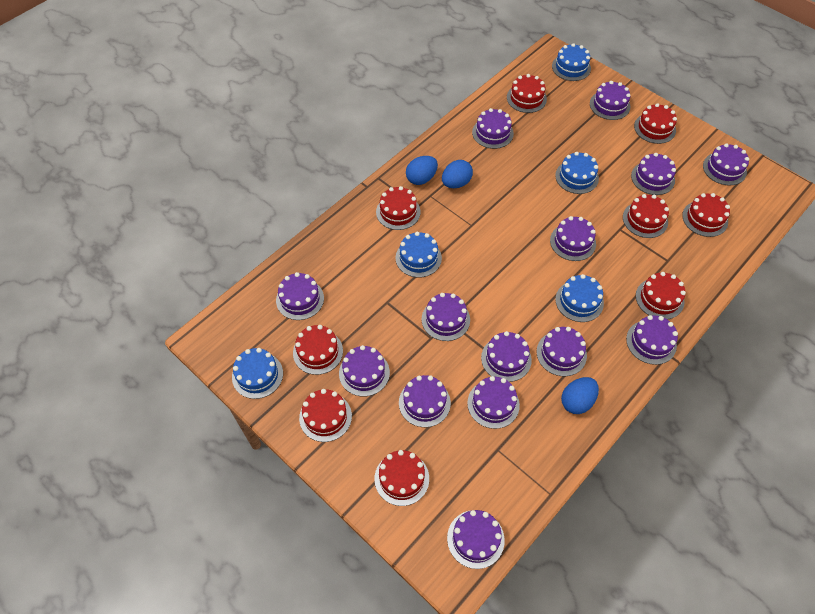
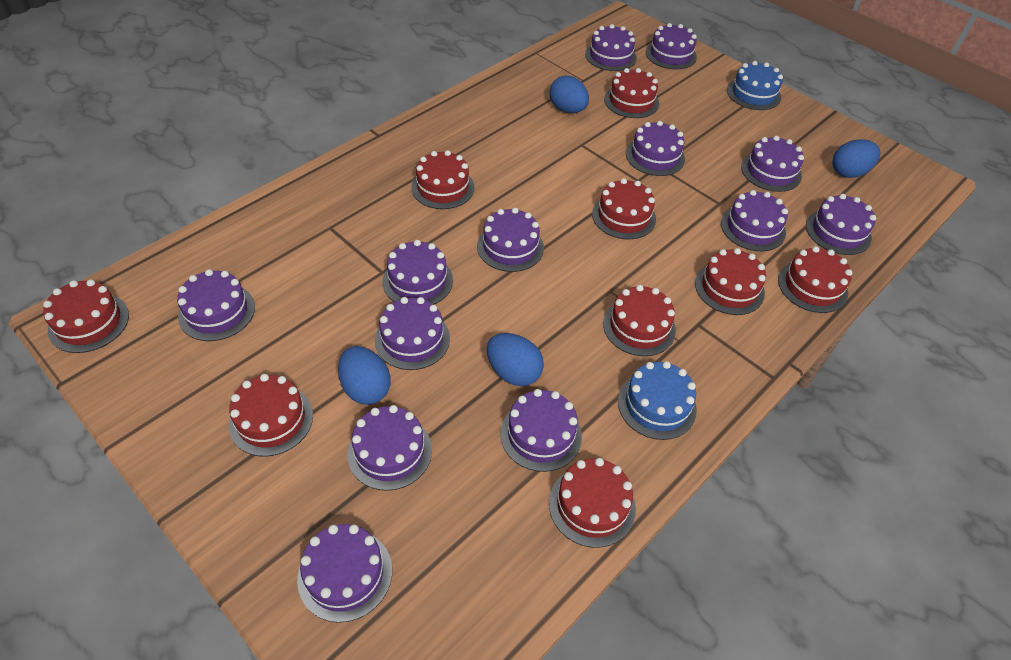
blue cake: [232,348,283,399] [396,232,442,278] [552,43,591,81] [555,152,599,194] [555,274,604,322] = 5 -> [618,361,697,440] [727,61,783,110] = 2
blue egg: [406,156,438,185] [442,160,473,188] [561,377,599,414] = 3 -> [338,346,391,405] [487,333,544,386] [549,75,589,113] [832,139,880,178] = 4
purple cake: [276,272,324,320] [339,345,390,397] [399,375,451,427] [422,293,470,341] [447,510,505,569] [467,376,520,429] [472,108,514,149] [481,331,532,382] [537,327,587,376] [550,216,596,261] [590,81,631,120] [626,315,678,365] [631,153,676,195] [703,143,749,185] = 14 -> [177,269,255,341] [297,524,392,623] [348,405,432,491] [375,297,450,370] [382,240,453,305] [477,208,544,272] [500,389,582,472] [585,24,637,71] [626,121,685,176] [646,23,697,69] [721,190,788,251] [741,136,804,192] [806,194,876,255] = 13

